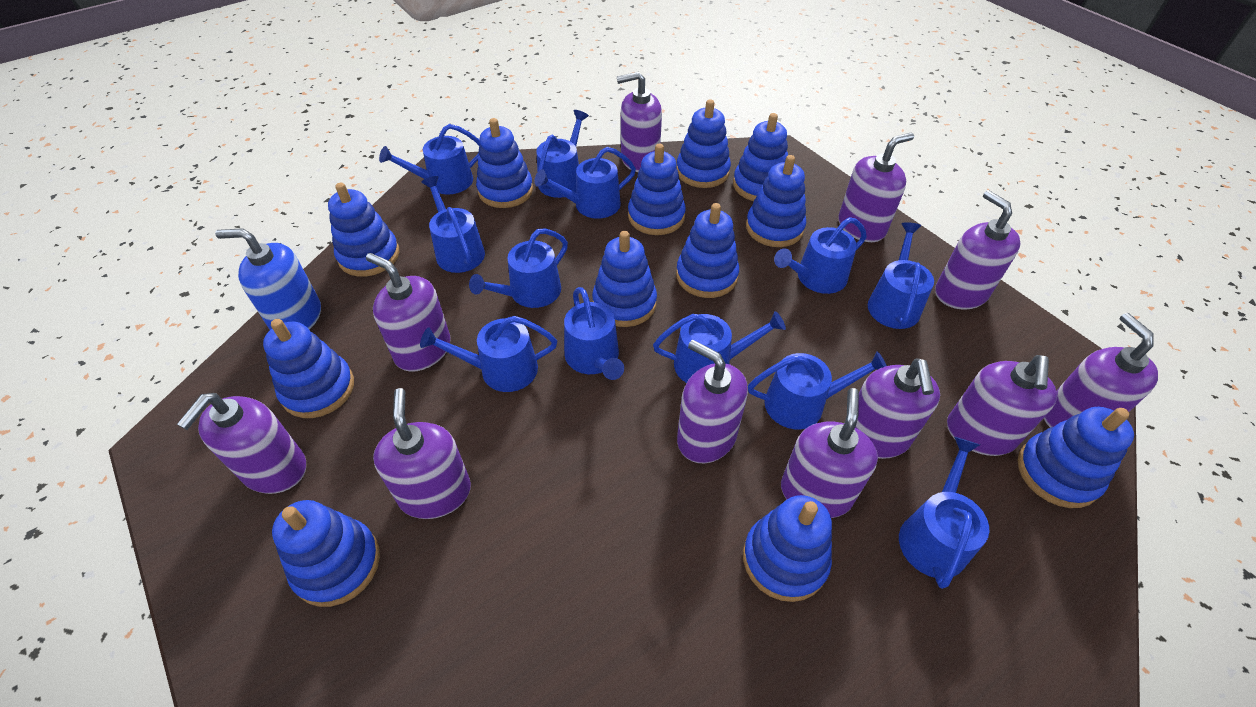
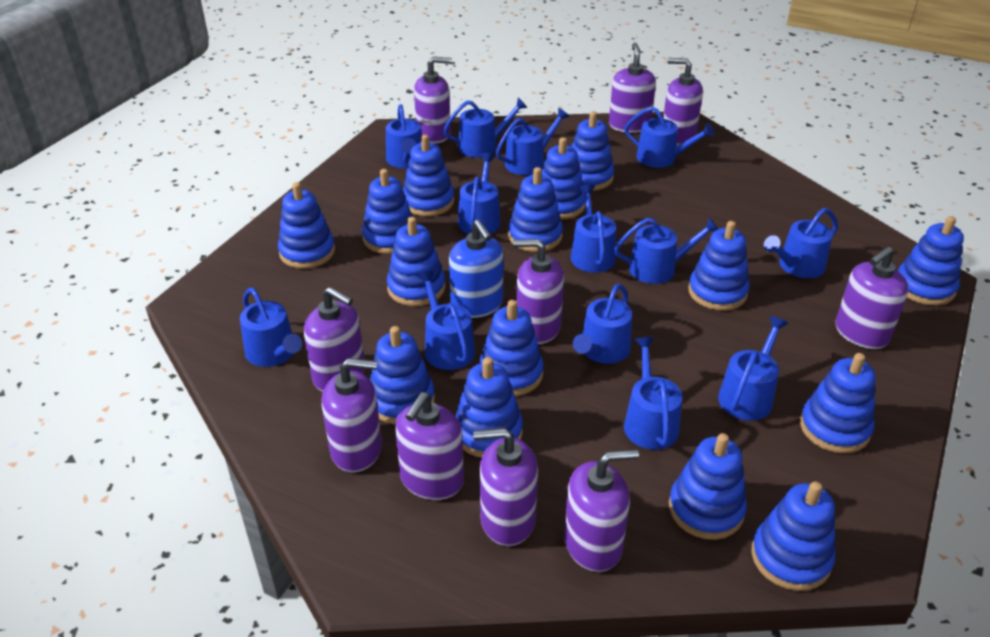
blue stacking toy: [263,319,354,418] [272,500,380,607] [328,183,399,277] [476,118,533,208] [592,231,657,327] [628,144,686,235] [676,99,731,188] [676,203,739,298] [733,113,788,201] [743,495,832,602] [746,155,806,247] [1018,407,1134,508] = 12 -> [278,182,335,269] [362,169,413,254] [370,326,435,424] [387,217,445,306] [403,135,454,216] [455,357,523,458] [479,300,544,396] [508,167,563,252] [542,137,585,219] [571,111,614,191] [669,433,747,540] [688,221,750,311] [751,482,835,591] [800,353,876,453] [898,216,964,306] = 15
blue watering can: [379,124,480,195] [420,316,557,392] [421,176,485,273] [469,228,568,308] [534,147,636,219] [536,110,589,198] [564,287,624,380] [653,311,786,383] [748,351,887,429] [774,217,867,294] [868,222,934,329] [899,437,989,589] = 12 -> [240,288,302,367] [386,104,422,168] [417,271,475,370] [443,98,528,157] [458,153,501,234] [496,108,570,175] [571,185,616,273] [573,284,632,364] [614,217,718,284] [624,107,714,168] [624,337,683,450] [718,316,788,421] [764,208,838,278] = 13
purple soap dispenser: [177,393,306,494] [366,253,451,372] [373,388,471,519] [617,72,662,172] [677,340,748,463] [781,388,878,518] [838,133,914,242] [855,358,940,459] [935,190,1020,310] [947,355,1057,456] [1044,313,1158,428] = 11 -> [304,287,364,392] [322,358,382,472] [395,392,464,500] [414,56,452,144] [473,428,538,546] [513,239,564,344] [564,449,639,572] [609,43,656,133] [663,58,703,146] [836,247,908,349] = 10

